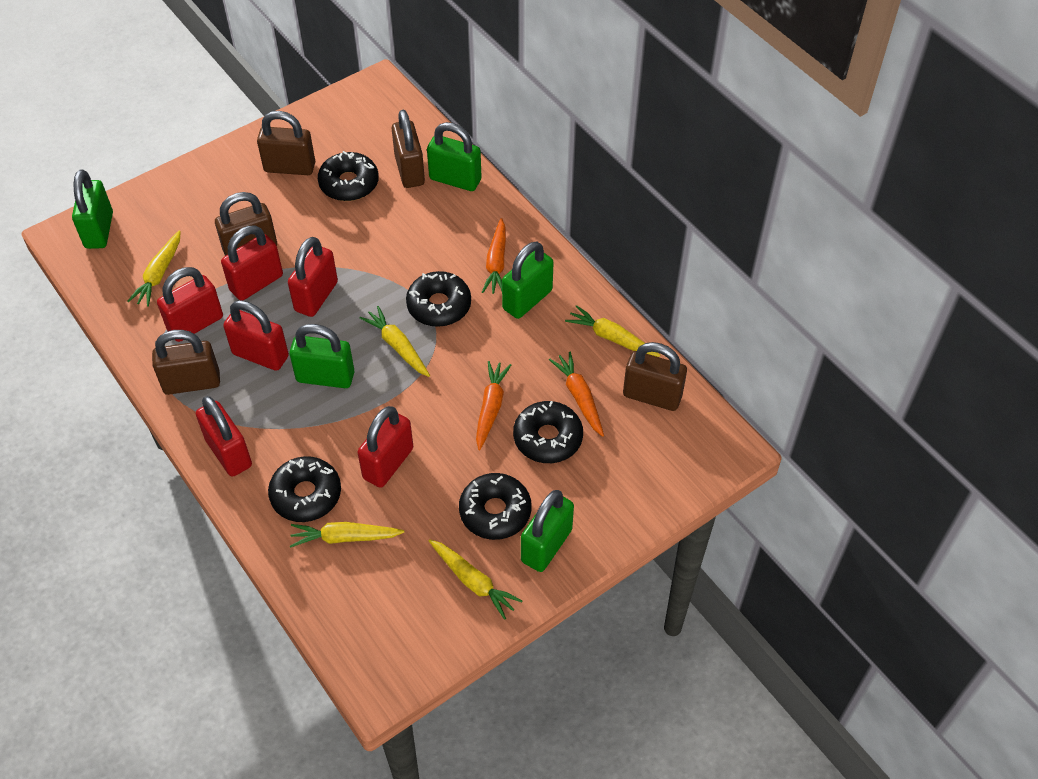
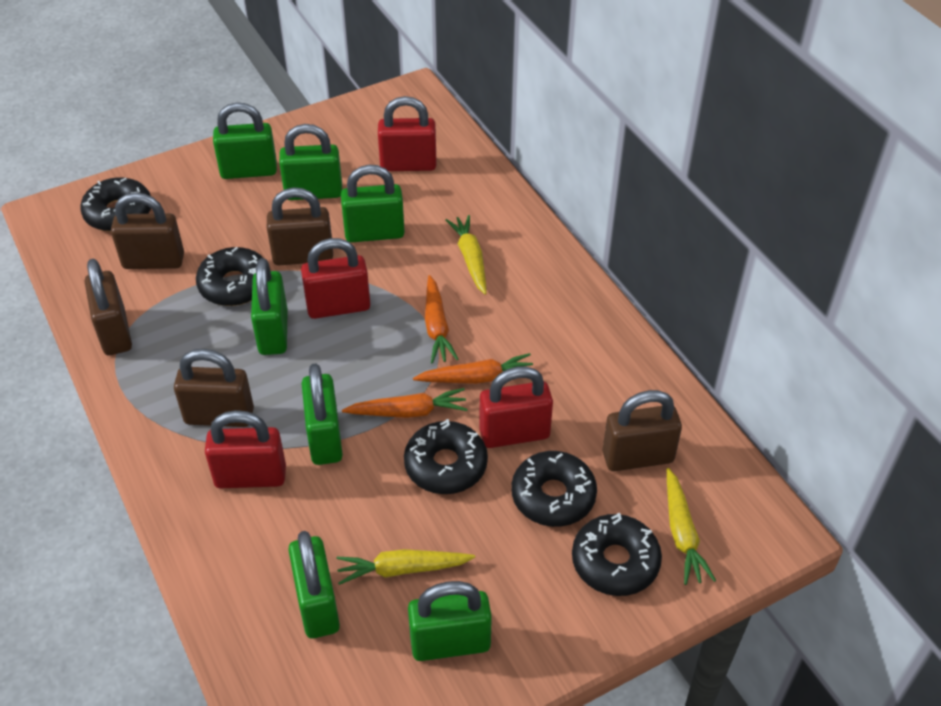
green padlock: [72,169,113,249] [289,324,354,388] [427,122,481,191] [502,242,554,319] [521,490,574,572] = 5 -> [213,102,277,179] [251,258,288,355] [279,124,342,200] [288,531,340,638] [302,363,343,465] [341,165,405,243] [408,581,492,661] = 7
red padlock: [157,267,223,342] [196,396,252,477] [221,225,283,300] [223,300,289,371] [288,237,338,317] [357,406,414,488] = 6 -> [205,410,286,488] [301,238,370,319] [378,96,436,171] [479,366,553,448] = 4
yellow carrot: [128,230,181,307] [290,522,404,548] [360,306,430,377] [429,539,523,620] [565,305,660,357] = 5 -> [336,549,475,585] [446,215,487,295] [667,468,716,585] = 3

